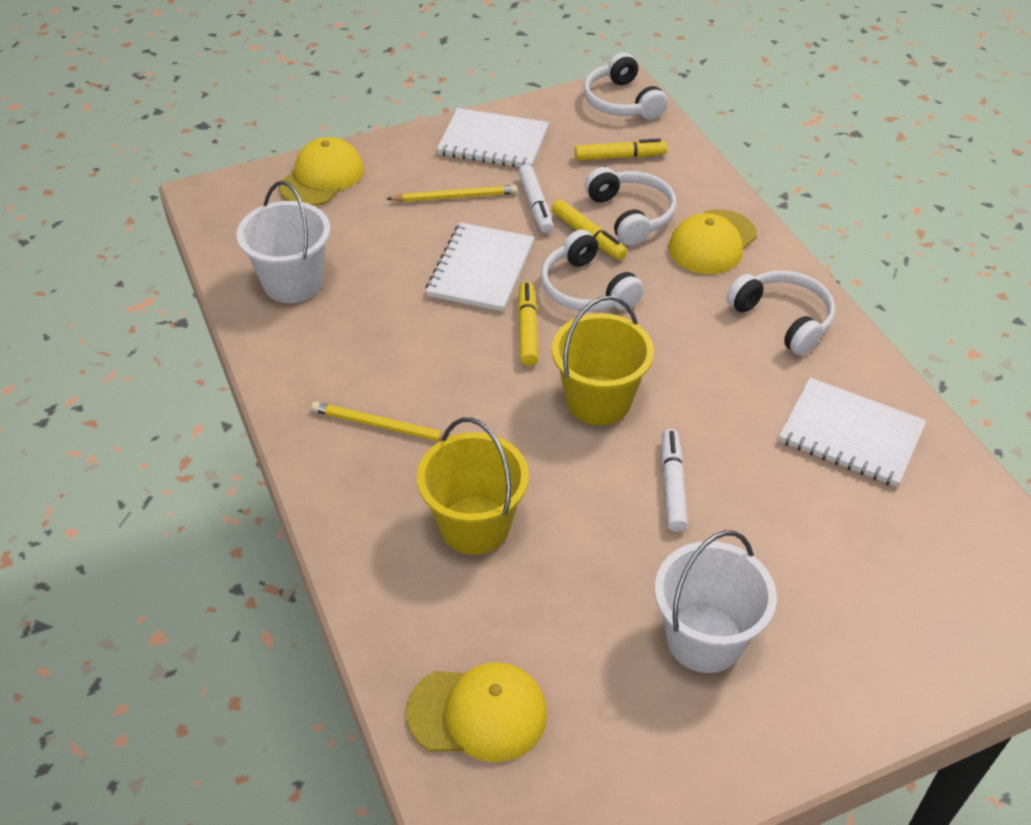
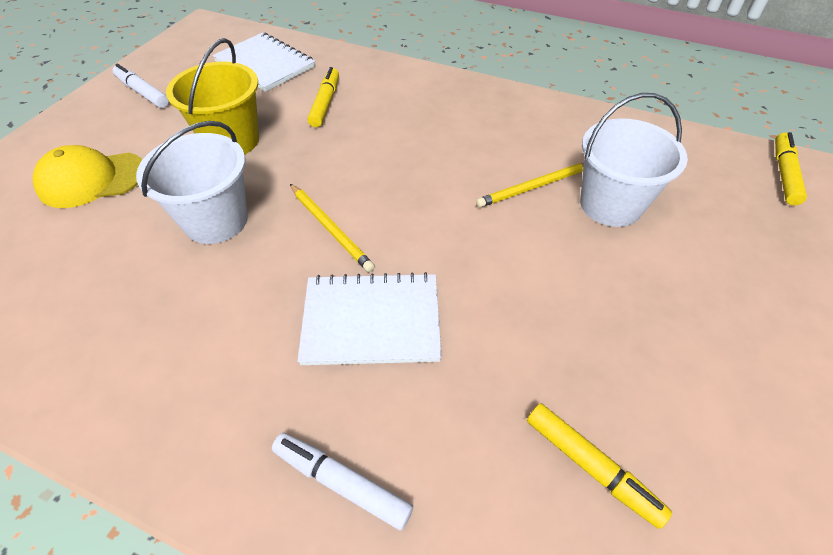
white headphones: [541,230,644,312] [583,53,668,120] [585,167,677,246] [727,270,835,356] = 4 -> none = 0
white notebook: [426,223,535,312] [437,108,549,167] [779,378,926,487] = 3 -> [212,33,315,92] [298,272,442,365] = 2
yellow bucket: [417,417,529,555] [552,296,654,425] = 2 -> [166,38,259,155] = 1
yellow cap: [279,137,364,206] [406,662,547,762] [669,209,757,274] = 3 -> [33,145,142,208] = 1

